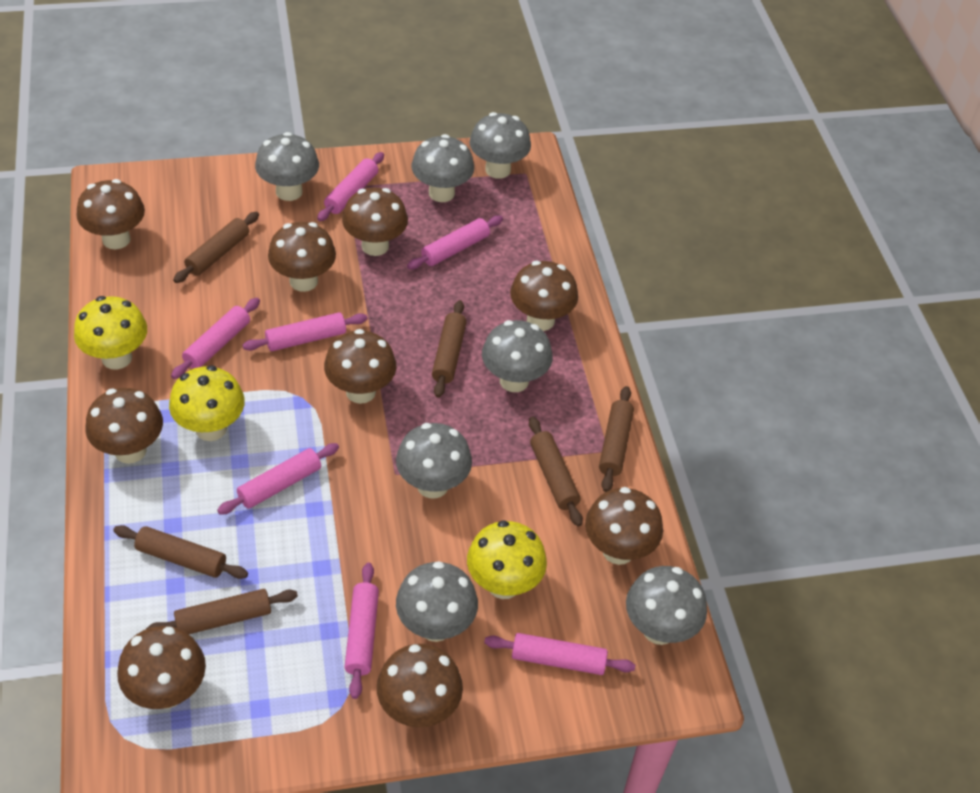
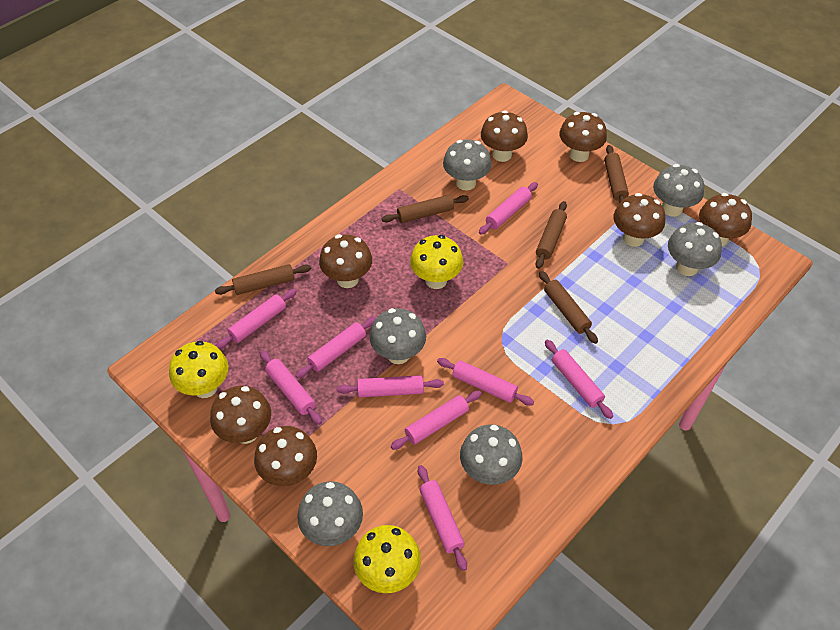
brown mushroom: [77,179,145,249] [85,388,163,464] [117,626,206,709] [268,222,336,292] [324,329,396,404] [342,188,408,256] [377,644,463,727] [510,260,578,331] [585,487,663,565] = 9 -> [210,386,271,444] [254,426,317,486] [319,234,372,288] [481,110,528,162] [559,112,607,162] [614,193,665,247] [699,193,752,246] = 7
brown rolling pin: [113,525,248,579] [146,589,298,634] [173,212,259,283] [432,300,467,398] [529,417,583,527] [599,386,634,492] = 6 -> [215,264,311,295] [382,195,469,223] [536,201,567,269] [539,271,598,344] [604,145,629,204] = 5
grey mushroom: [255,132,319,201] [396,423,472,499] [396,561,478,642] [412,134,474,202] [470,112,531,179] [482,320,553,392] [626,566,707,645] = 7 -> [297,481,363,546] [369,308,426,364] [443,140,492,190] [460,424,523,485] [653,164,704,217] [668,222,722,276] = 6
pink rolling pin: [171,298,260,379] [217,443,339,515] [242,312,368,351] [317,152,384,221] [344,563,379,699] [407,215,503,269] [484,633,635,675] = 7 -> [216,289,297,349] [260,350,322,425] [295,317,376,379] [337,375,444,397] [391,391,482,450] [418,465,467,571] [437,358,534,406] [479,182,538,235] [545,340,613,419] = 9

